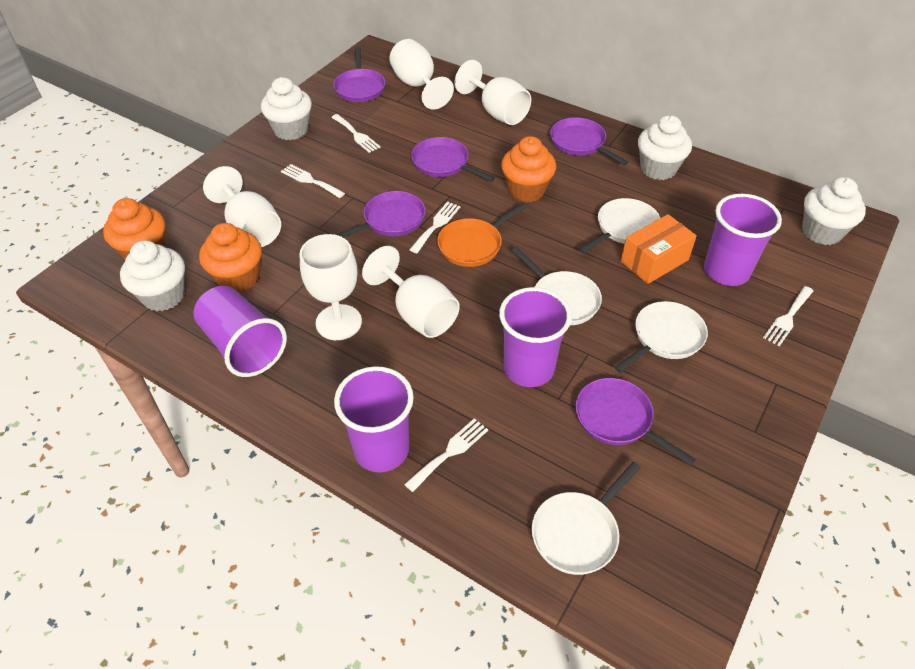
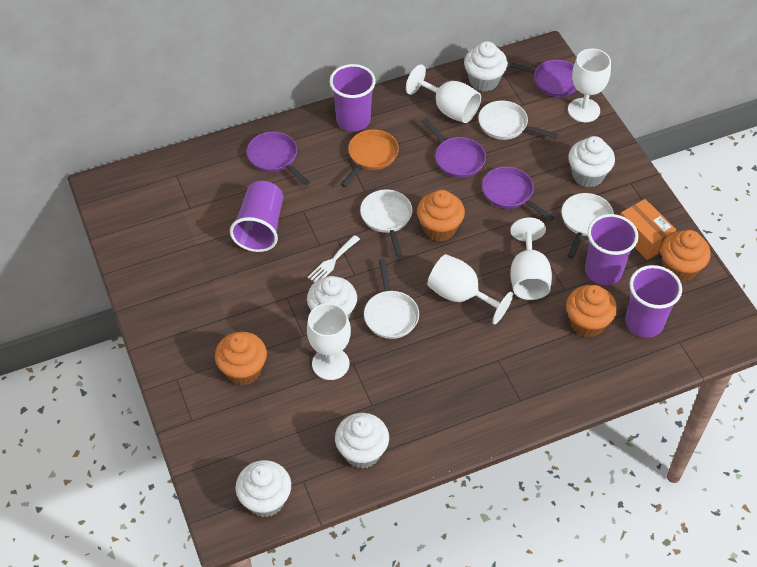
orange cupcake: [103,198,166,259] [199,223,262,293] [501,136,556,203] = 3 -> [215,332,267,385] [417,190,465,242] [566,285,617,337] [661,230,711,282] = 4
purple pan: [333,47,385,102] [335,191,426,238] [411,137,495,182] [550,117,629,166] [576,378,696,466] = 5 -> [247,132,310,185] [421,118,486,178] [482,167,555,221] [507,60,577,97] = 4
white cupcake: [120,240,185,311] [261,77,312,140] [638,115,692,180] [802,177,866,245] = 4 -> [235,460,291,517] [307,276,357,319] [335,413,389,469] [464,41,508,91] [568,136,615,187] = 5
white fork: [281,164,345,198] [331,114,381,153] [404,418,488,492] [410,201,461,253] [763,286,813,346] = 5 -> [307,235,360,283] = 1

